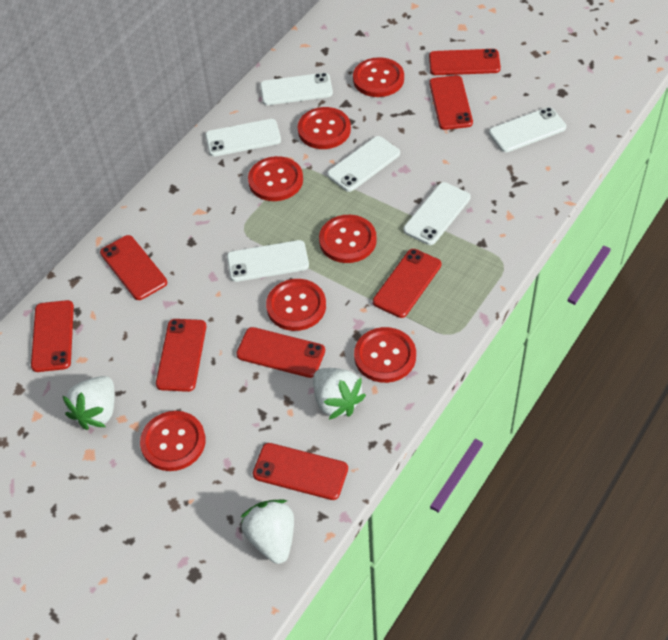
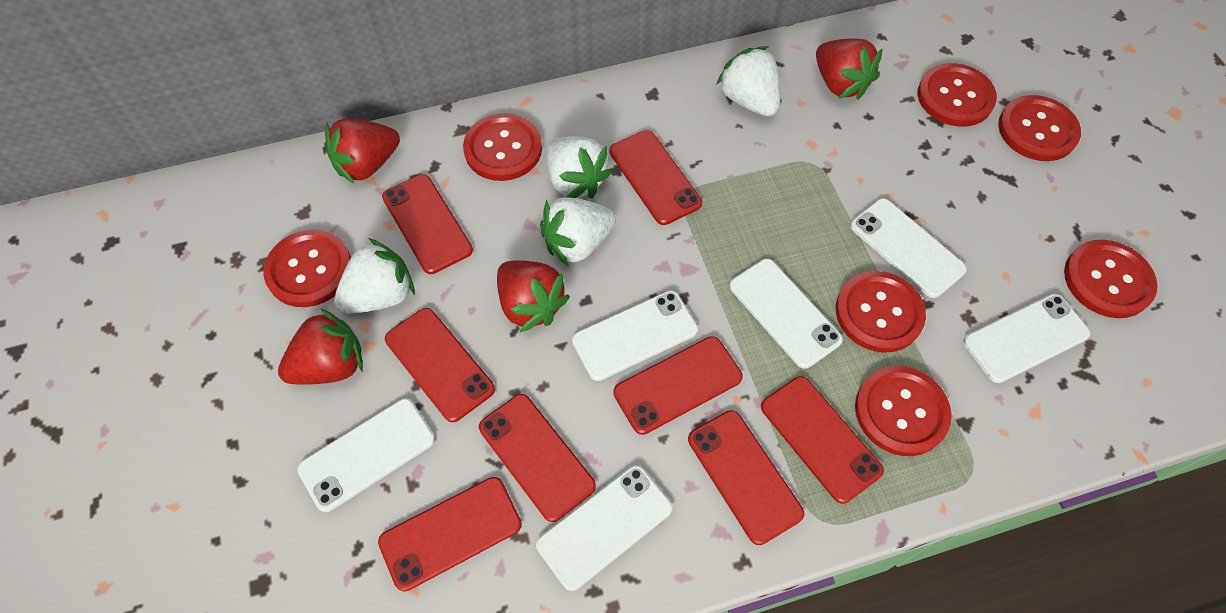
red strawberry: none = 0 -> [278,308,363,385] [325,118,400,184] [497,260,570,332] [816,38,883,99] = 4
white strawberry: [63,376,115,430] [241,499,294,564] [313,368,366,420] = 3 -> [334,238,415,314] [540,197,616,267] [546,136,612,199] [716,46,780,116] = 4

